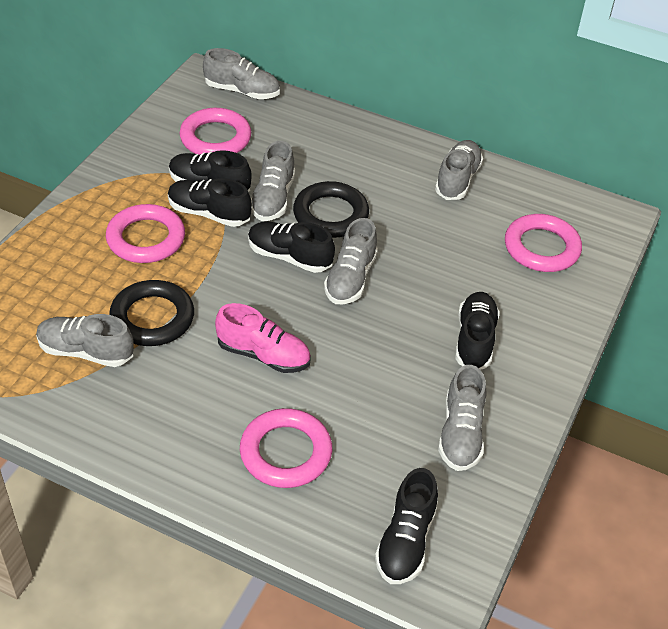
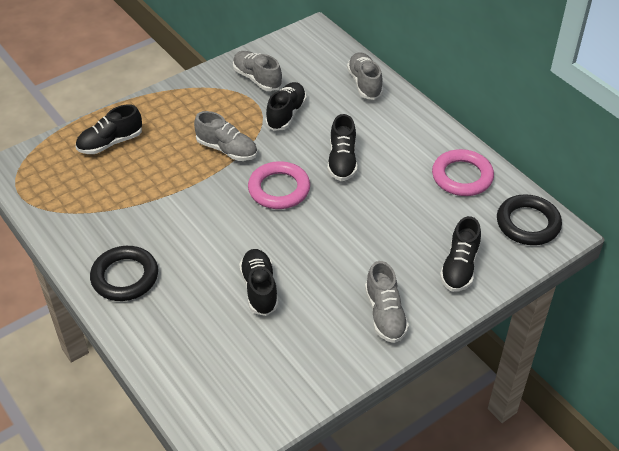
grey shoe: [36,314,134,367] [203,48,280,99] [251,141,295,221] [324,218,378,304] [435,140,483,200] [438,365,486,471] = 6 -> [194,111,257,161] [233,51,283,91] [347,52,383,100] [365,261,409,343] = 4
pink ring: [106,204,185,263] [180,108,251,155] [240,408,332,488] [505,214,582,272] = 4 -> [248,161,310,209] [432,149,494,196] = 2
pink shoe: [215,303,311,373] = 1 -> none = 0

